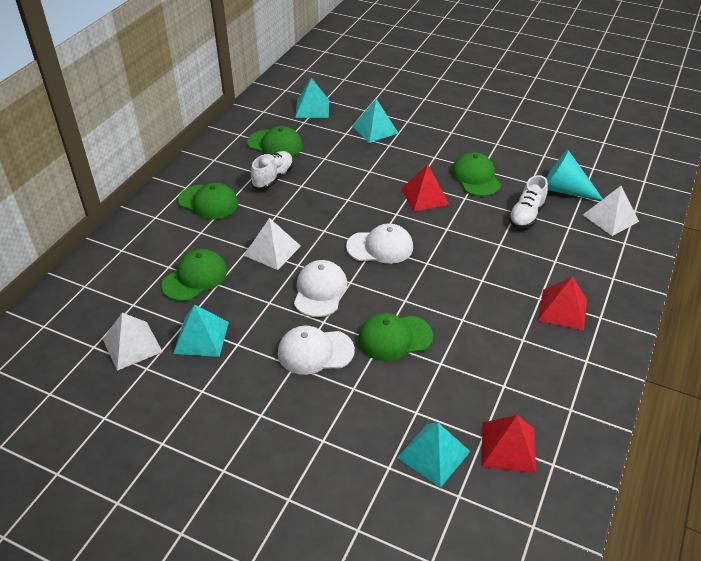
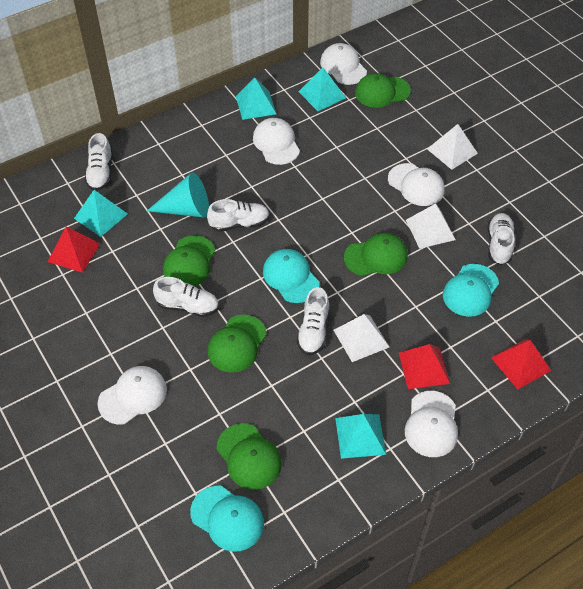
turquoise cap: none = 0 -> [190,486,264,552] [263,249,320,303] [443,264,499,317] = 3
white cap: [278,326,355,375] [294,260,347,317] [346,223,413,264] = 3 -> [98,366,167,425] [253,118,300,165] [320,43,367,85] [388,163,445,206] [405,391,458,457] = 5
white shoe: [251,151,294,189] [508,175,548,229] = 2 -> [85,133,113,191] [153,277,219,317] [207,199,270,232] [297,287,329,355] [487,213,515,265] = 5

